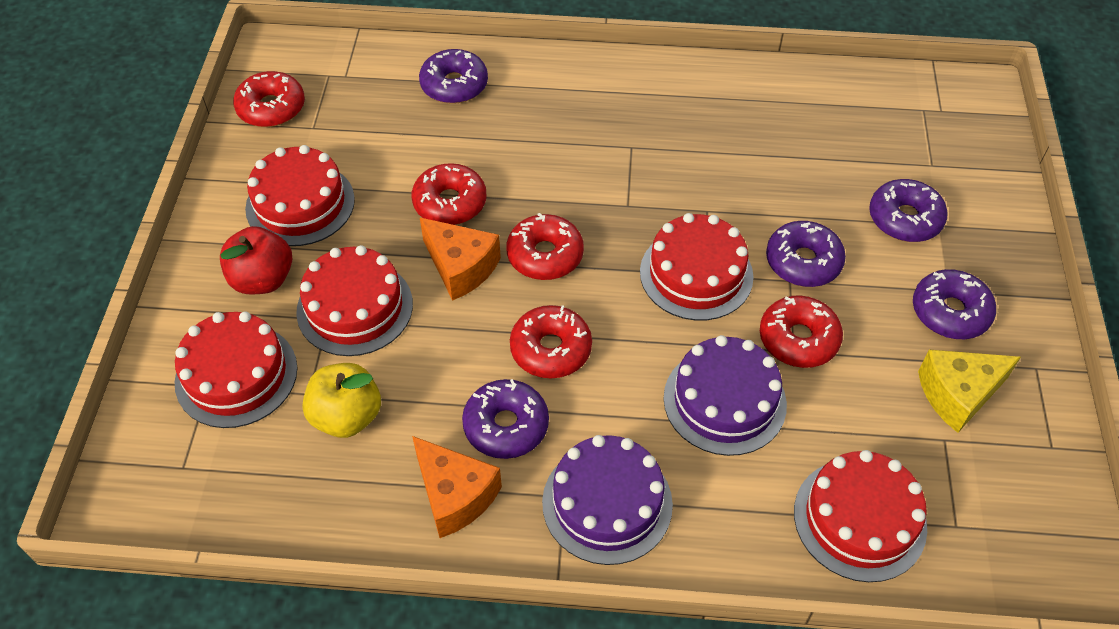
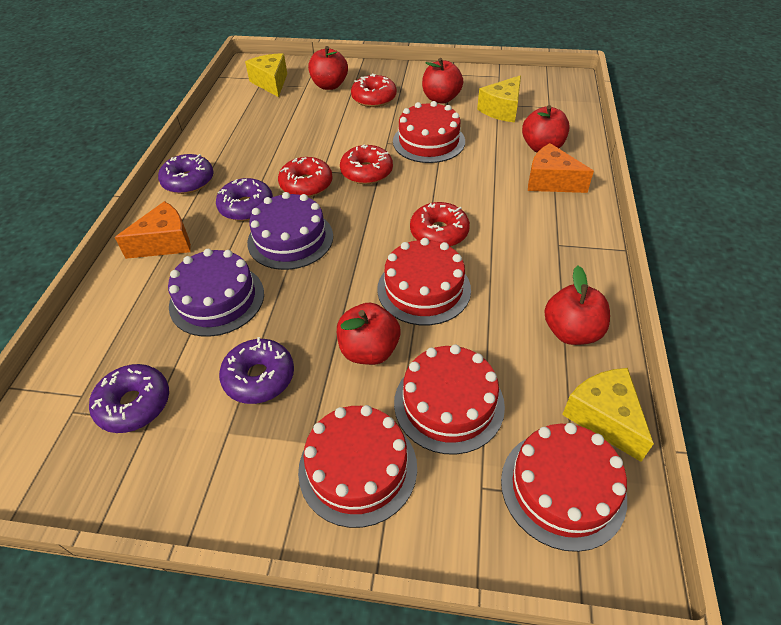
purple donut: [419,49,488,104] [462,379,549,459] [766,221,846,287] [869,179,948,242] [913,269,996,339] = 5 -> [89,364,169,433] [158,154,214,194] [216,178,273,221] [219,337,294,404] = 4
red apple: [220,226,292,295] = 1 -> [308,46,348,90] [337,303,400,365] [422,58,463,104] [522,105,570,152] [544,266,610,345] = 5
red donut: [233,71,305,127] [412,163,487,225] [506,213,584,280] [510,305,592,378] [760,295,843,368] = 5 -> [278,157,333,197] [340,144,393,184] [351,73,397,107] [410,202,470,247] = 4
yellow apple: [302,363,381,438] = 1 -> none = 0
yellow cheese: [918,350,1021,433] = 1 -> [245,53,287,97] [477,75,521,123] [562,368,654,462] = 3

